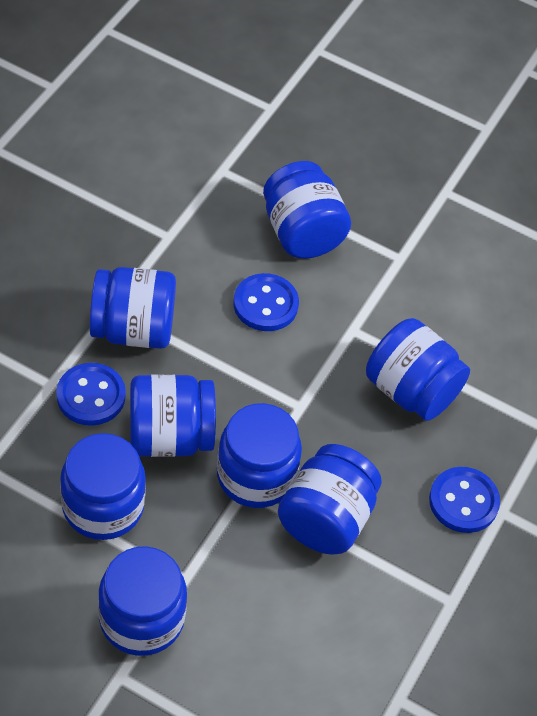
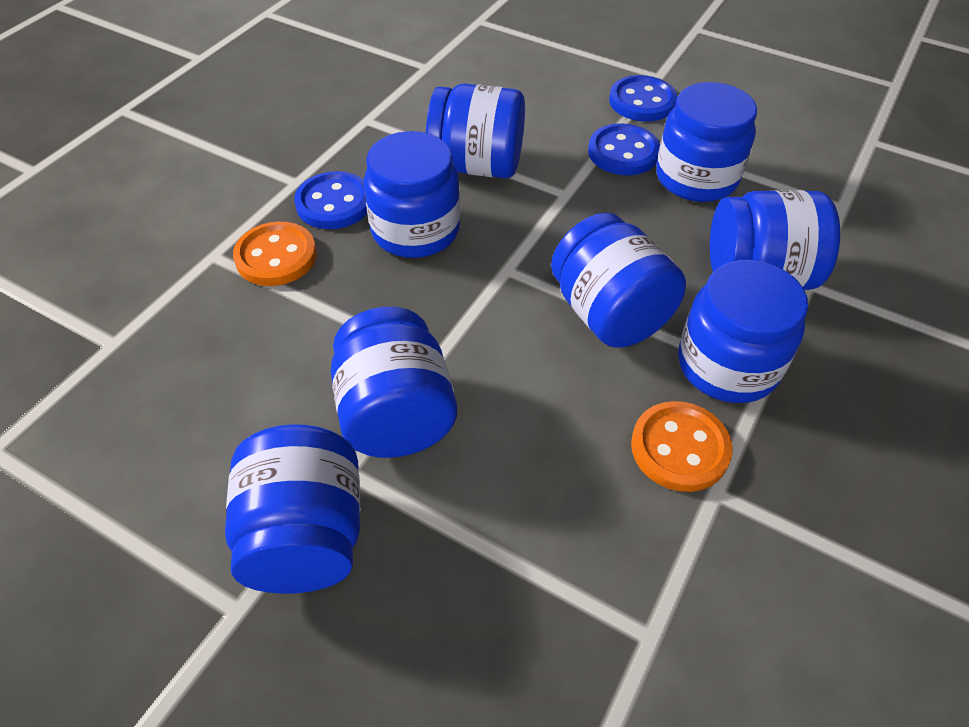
orange button: none = 0 -> [233,222,317,286] [631,401,733,492] = 2

